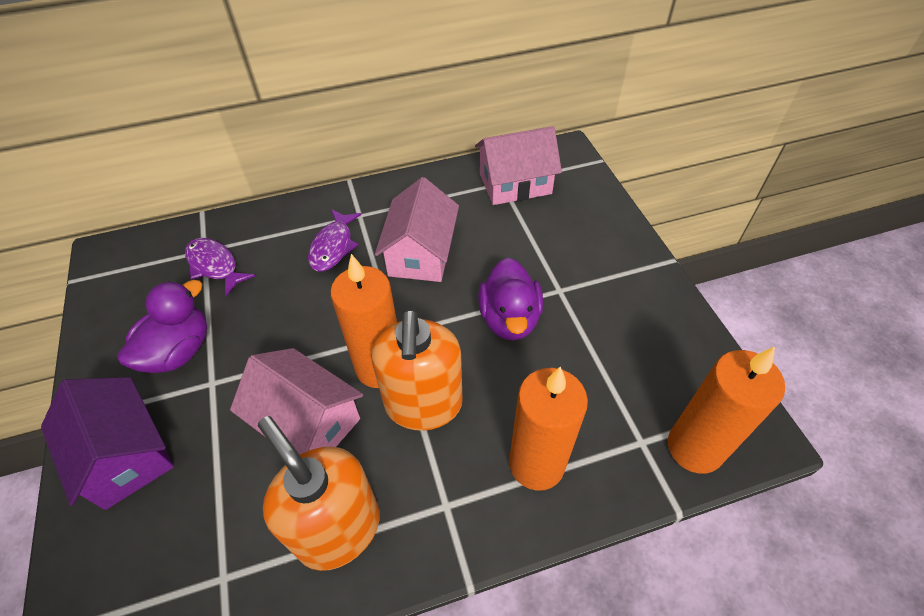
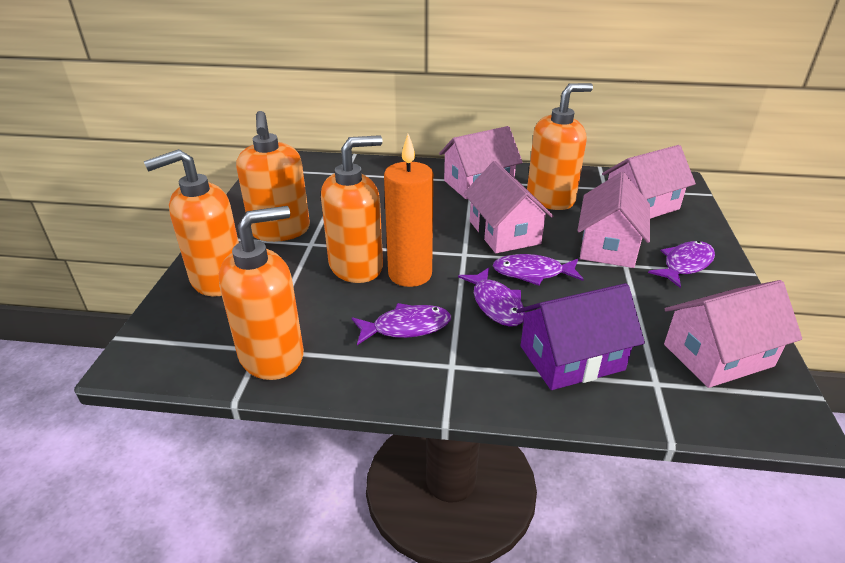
orange candle: [330,254,397,388] [509,367,588,491] [668,347,785,474] = 3 -> [384,134,433,287] = 1
orange soap dispenser: [258,416,380,571] [371,309,463,431] = 2 -> [144,149,239,296] [219,206,304,380] [236,111,310,242] [321,135,383,283] [527,83,593,210] = 5
pink house: [230,348,363,455] [375,177,459,282] [475,126,562,205] = 3 -> [439,126,523,199] [464,161,553,253] [577,172,650,268] [602,145,696,219] [664,280,802,388] = 5
purple duck: [117,280,207,373] [478,258,543,341] = 2 -> none = 0
purple fish: [185,238,255,296] [308,209,361,272] = 2 -> [352,303,451,345] [458,268,525,327] [493,254,584,286] [648,241,715,288] = 4

